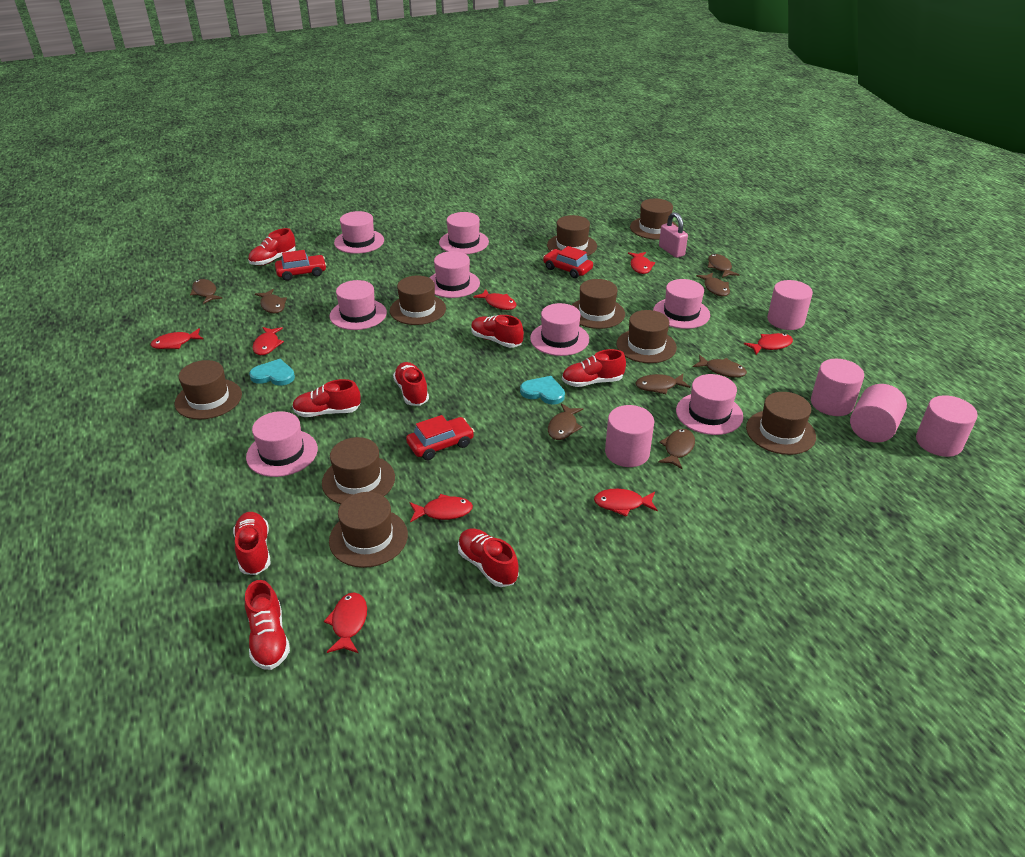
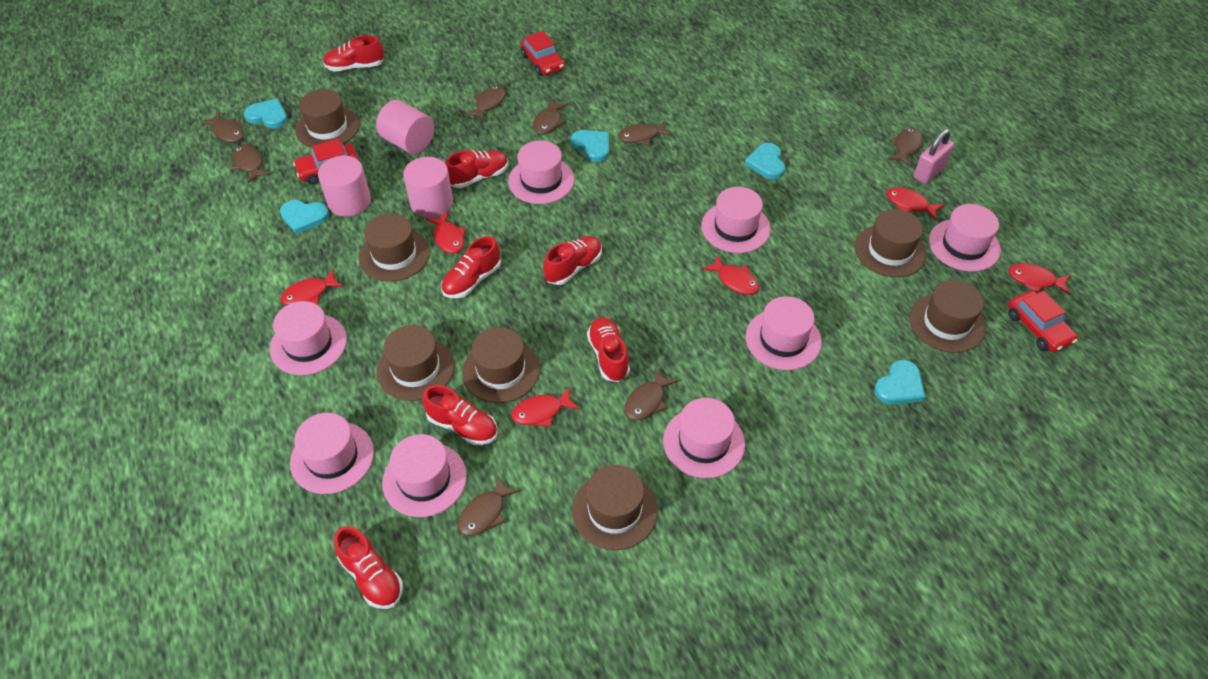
brown hat: [175,360,242,419] [322,437,395,504] [329,492,408,568] [390,276,446,325] [547,215,597,256] [572,279,625,329] [616,310,677,363] [630,199,678,240] [746,392,816,455] = 9 -> [295,89,359,148] [359,213,430,282] [377,325,454,401] [462,327,540,403] [572,465,658,550] [855,209,927,277] [909,280,986,353] = 7
pink cylinder: [605,405,654,467] [767,280,813,330] [811,359,864,416] [850,384,907,443] [916,395,978,457] = 5 -> [318,156,371,217] [376,100,434,154] [403,157,453,218] = 3
red fish: [151,328,204,349] [253,327,284,355] [324,592,367,653] [410,494,473,523] [473,289,516,310] [594,489,658,517] [628,252,655,274] [744,333,793,355] = 8 -> [280,270,344,305] [426,211,466,254] [511,388,579,427] [702,256,759,295] [886,187,944,220] [1008,263,1070,294] = 6
red shoe: [233,512,270,575] [245,580,290,670] [248,228,296,266] [292,379,361,417] [393,362,429,406] [458,528,519,587] [471,315,524,348] [562,349,626,387] = 8 -> [323,35,384,72] [334,526,403,609] [422,385,498,445] [441,236,501,298] [445,150,509,188] [543,236,602,285] [587,317,630,382] = 7
turquoise heart: [249,359,295,386] [520,376,565,405] = 2 -> [244,99,287,128] [280,200,330,234] [571,130,609,162] [745,143,785,179] [874,360,925,404] = 5

